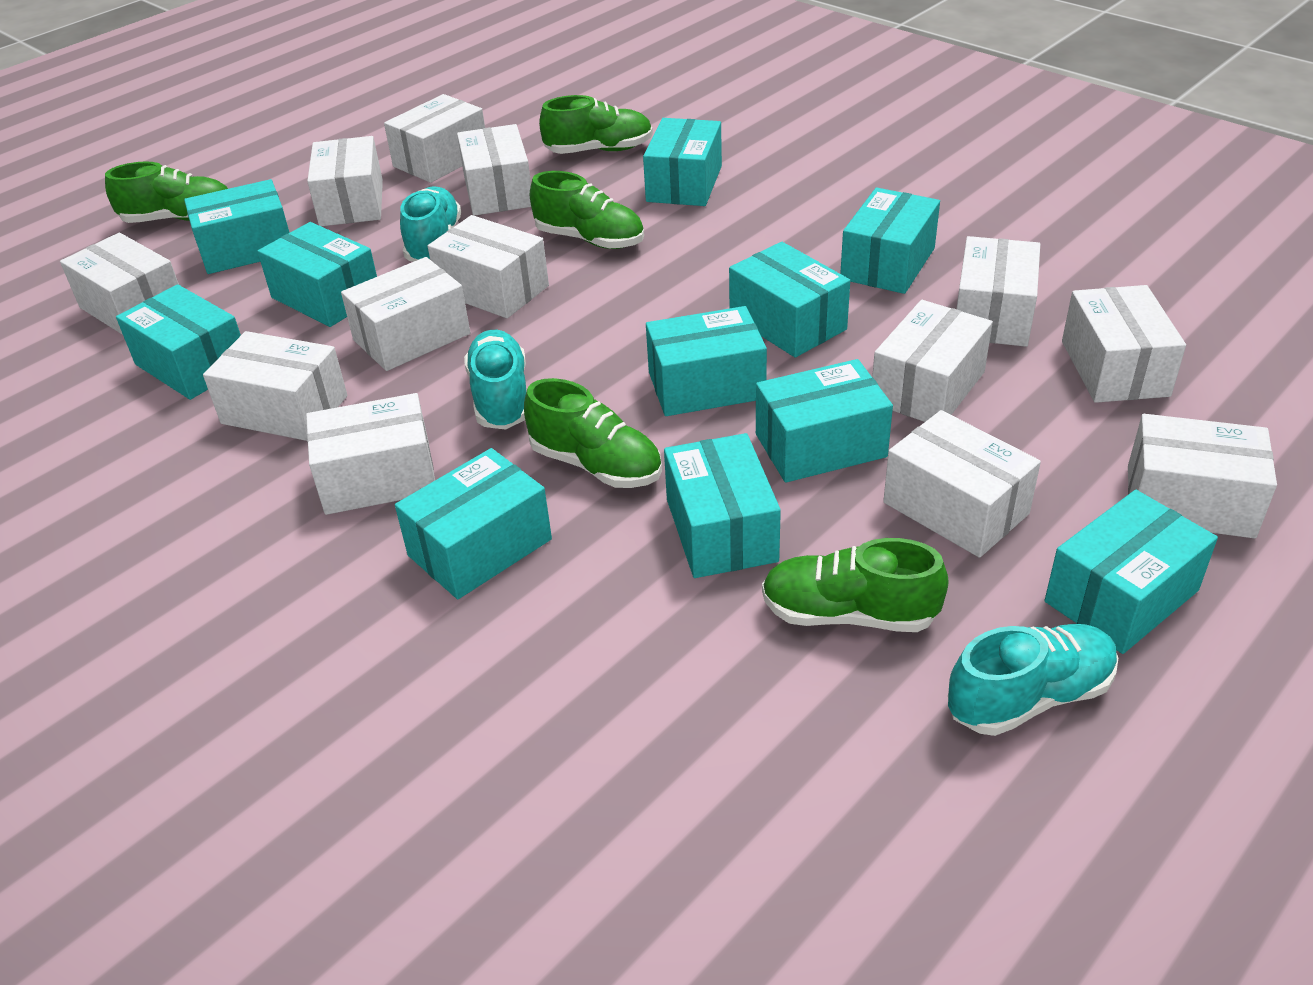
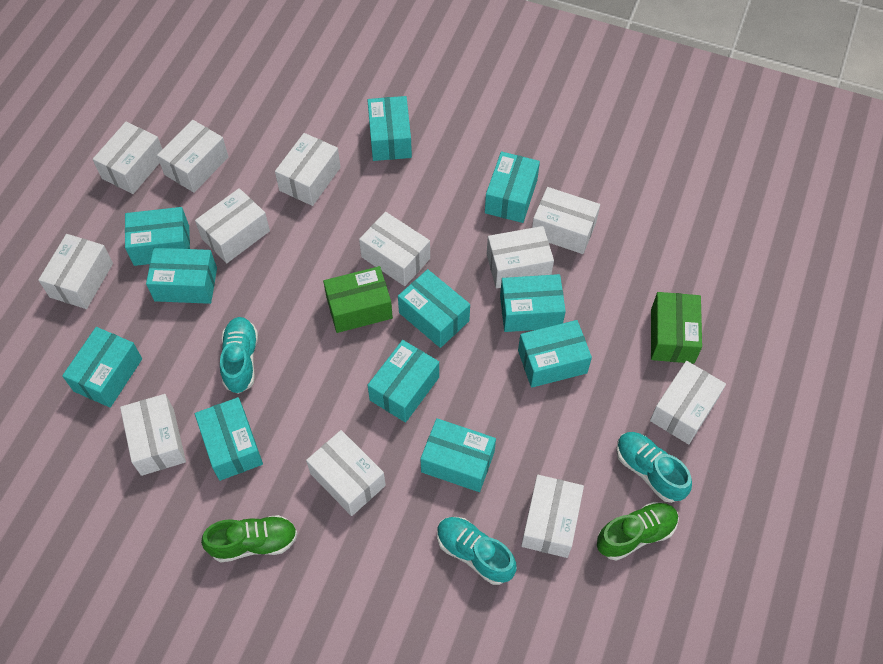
green box: none = 0 -> [323,266,393,333] [651,292,702,364] = 2
green shoe: [105,161,228,223] [524,378,662,488] [530,171,644,249] [539,95,653,154] [762,538,949,632] = 5 -> [201,515,298,562] [597,502,679,561] = 2
white box: [60,233,179,335] [203,331,348,441] [306,393,435,515] [307,136,383,226] [341,257,470,371] [384,94,485,183] [428,215,549,318] [457,124,531,216] [872,300,993,422] [883,410,1041,558] [956,236,1040,347] [1062,285,1186,403] [1128,414,1277,538] = 13 -> [38,234,113,309] [93,122,162,194] [120,394,186,476] [157,120,228,193] [195,188,270,263] [275,133,341,206] [306,430,386,516] [359,212,430,286] [487,226,554,288] [521,475,584,558] [532,187,600,254] [650,361,726,444] = 12

